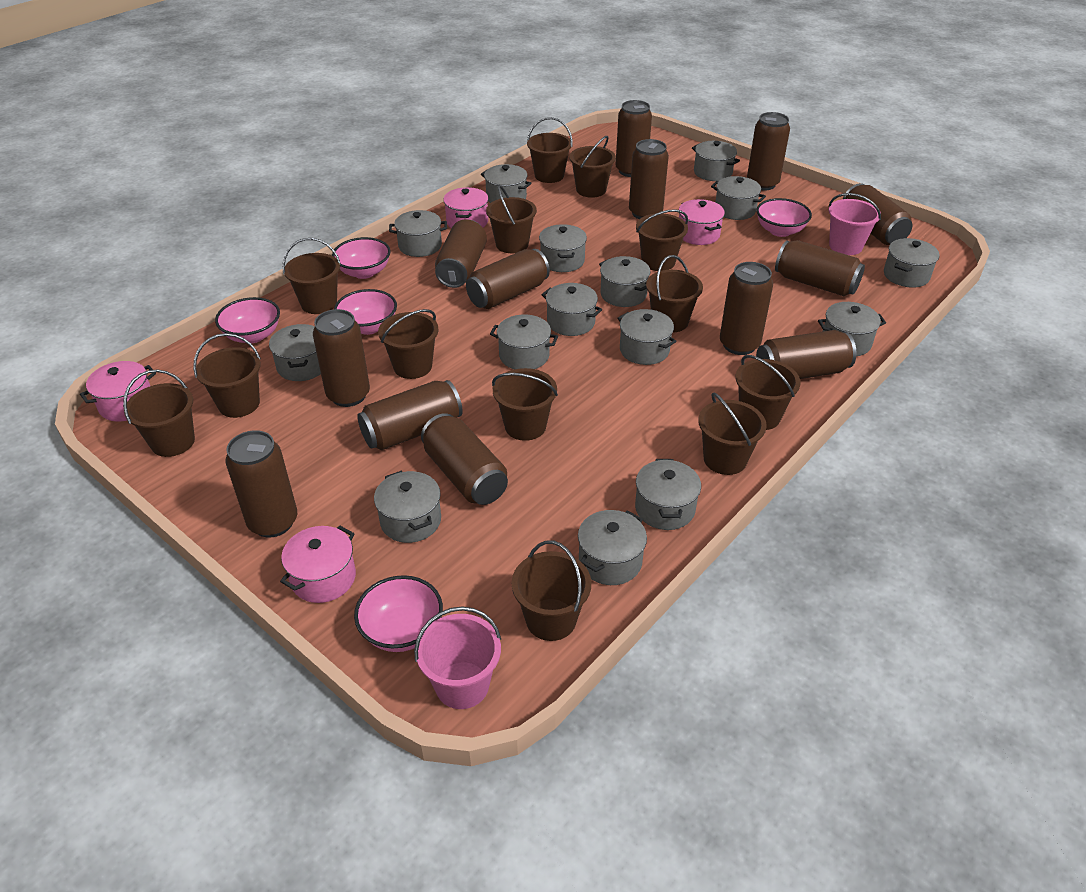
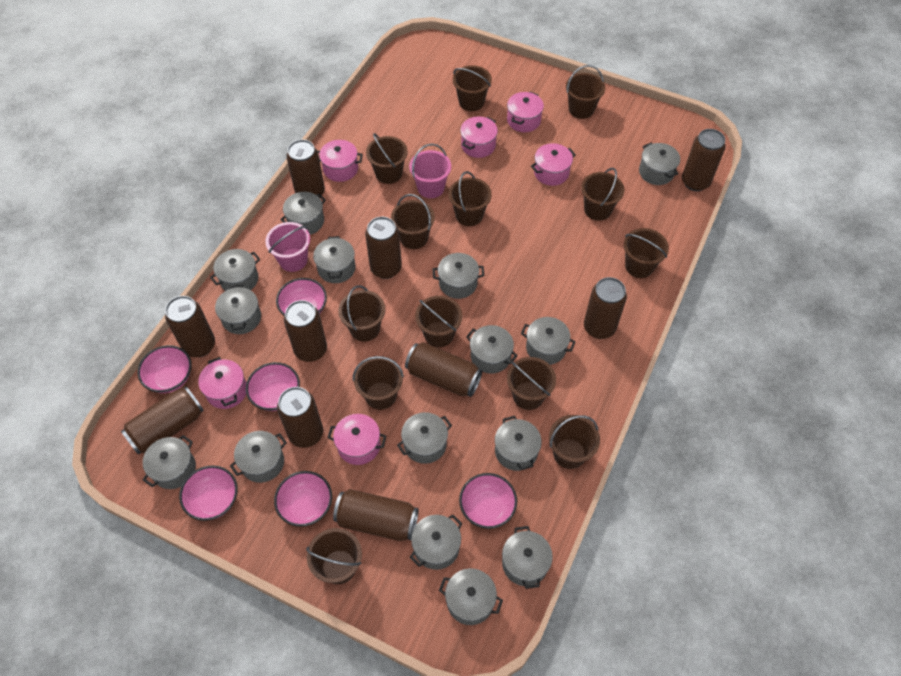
brown can: [225,430,297,537] [313,309,370,407] [357,380,463,450] [421,413,508,505] [435,219,487,288] [466,249,550,309] [616,100,652,177] [629,139,669,219] [720,262,773,355] [747,112,790,191] [756,330,856,379] [775,240,865,296] [843,183,913,245] = 13 -> [121,387,204,454] [165,296,215,357] [277,387,323,448] [284,300,327,362] [286,140,325,198] [333,489,419,541] [365,217,402,279] [405,342,482,397] [584,277,627,339] [682,129,726,191] = 10
pink bowl: [215,297,280,343] [332,237,391,279] [334,289,397,335] [354,575,443,652] [756,198,812,237] = 5 -> [138,345,191,393] [179,465,238,521] [246,362,300,411] [274,471,332,527] [276,278,327,316] [459,473,517,529] = 6
pink pot: [80,361,156,421] [280,526,356,603] [443,187,488,229] [679,199,725,245] = 4 -> [198,357,247,409] [318,140,363,182] [328,414,386,465] [460,116,498,158] [507,91,544,132] [531,143,576,186] = 6

